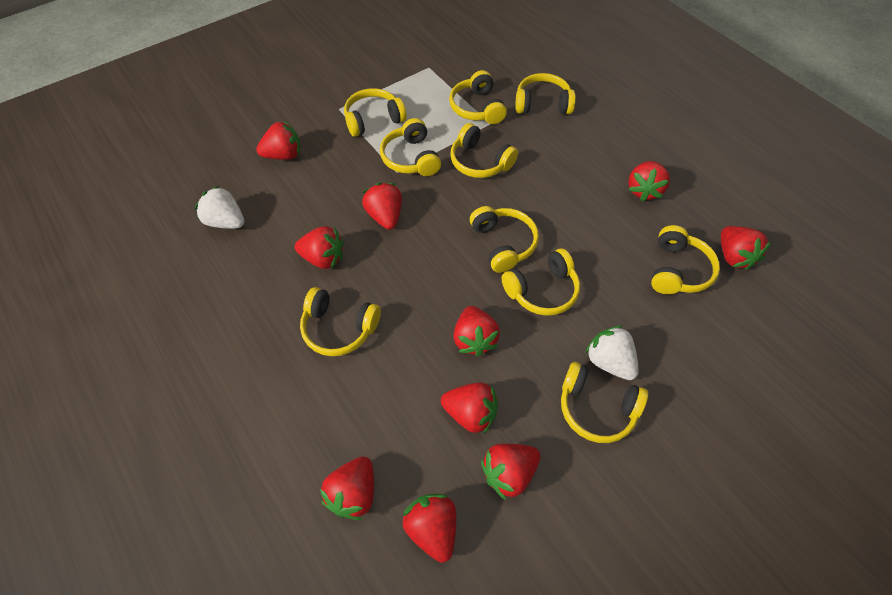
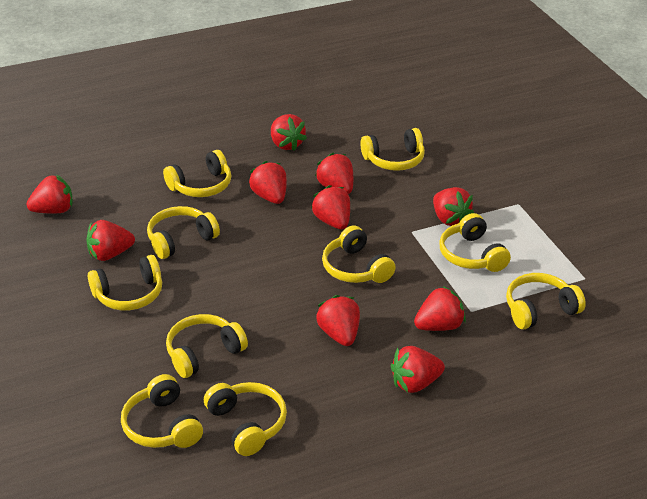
white strawberry: [195,186,244,229] [585,325,639,380] = 2 -> none = 0

